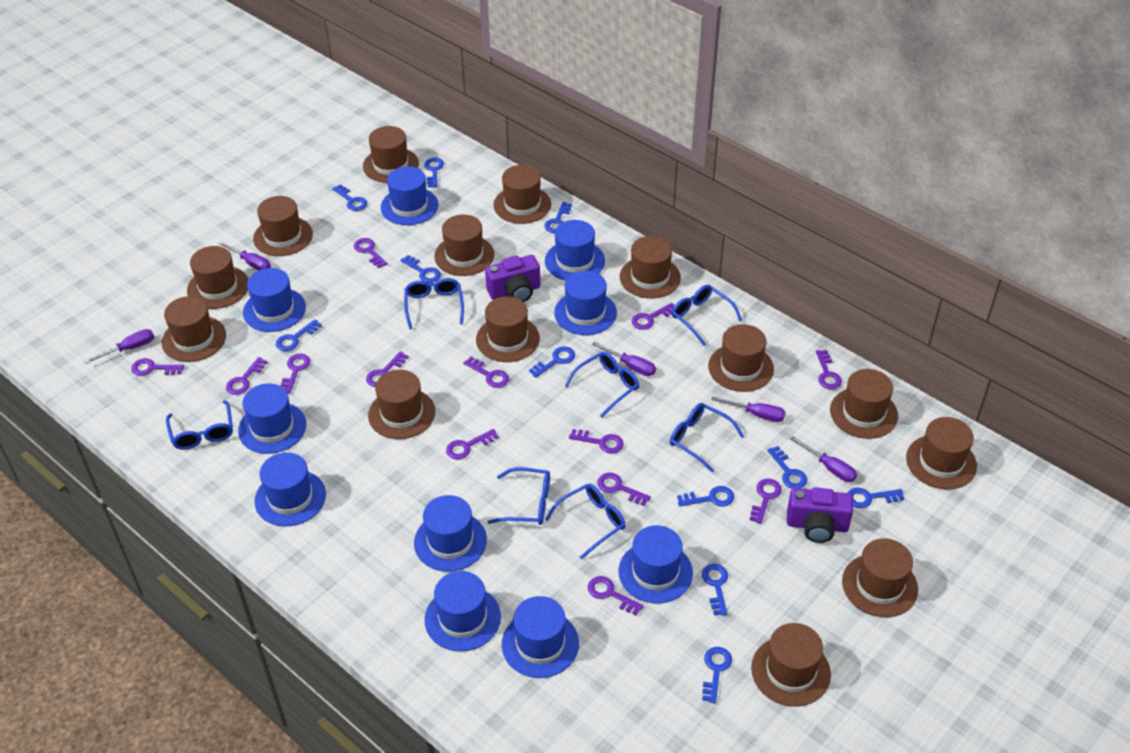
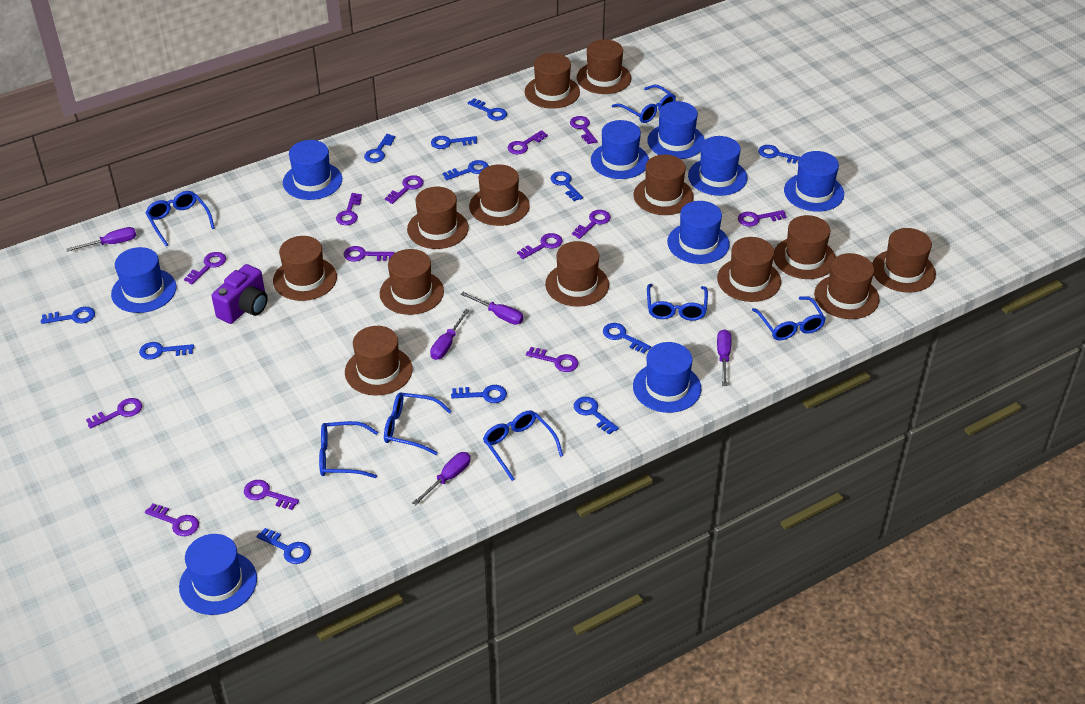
blue hat: [238,383,306,454] [243,268,306,332] [254,452,326,527] [381,166,439,225] [414,495,487,572] [424,571,501,652] [502,596,579,678] [545,220,605,281] [554,271,617,335] [619,525,693,604] = 10 -> [111,247,177,313] [179,534,257,615] [283,140,342,200] [591,120,649,179] [633,342,701,413] [647,101,705,159] [667,201,730,264] [688,136,747,196] [784,151,844,212] = 9
blue key: [276,319,322,351] [332,184,367,211] [400,255,441,283] [424,158,444,187] [529,346,575,378] [544,202,572,233] [677,486,734,507] [702,564,728,615] [702,647,732,703] [767,446,807,488] [848,488,904,508] = 11 -> [41,307,95,324] [139,342,194,360] [256,528,311,564] [364,134,395,163] [431,136,477,149] [443,160,489,180] [451,385,507,403] [468,98,507,121] [550,171,583,201] [574,397,619,434] [603,323,651,354] [758,145,800,164] = 12
brown hat: [162,296,226,362] [187,246,248,309] [253,196,313,256] [363,126,419,183] [368,370,435,439] [434,214,494,276] [476,296,540,362] [494,165,551,224] [620,236,681,299] [708,324,774,392] [751,623,831,707] [830,369,898,439] [842,538,918,617] [906,417,977,489] = 14 -> [273,236,337,301] [345,326,413,396] [380,249,444,315] [407,187,469,249] [469,164,530,226] [525,53,580,109] [545,241,609,307] [577,39,631,94] [633,154,694,215] [717,237,781,302] [773,215,836,279] [814,253,880,319] [872,228,936,293] = 13
purple camera: [485,255,540,302] [787,487,853,543] = 2 -> [212,264,268,324] = 1

